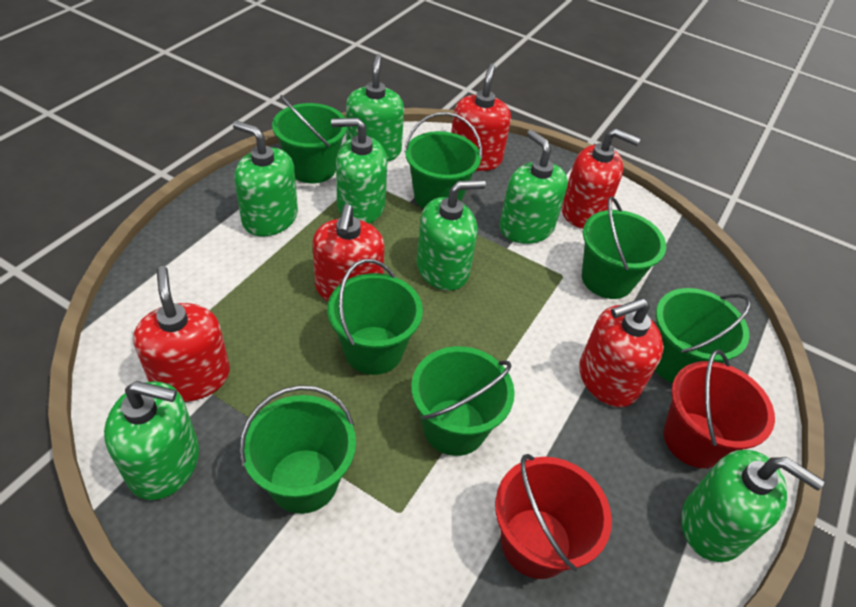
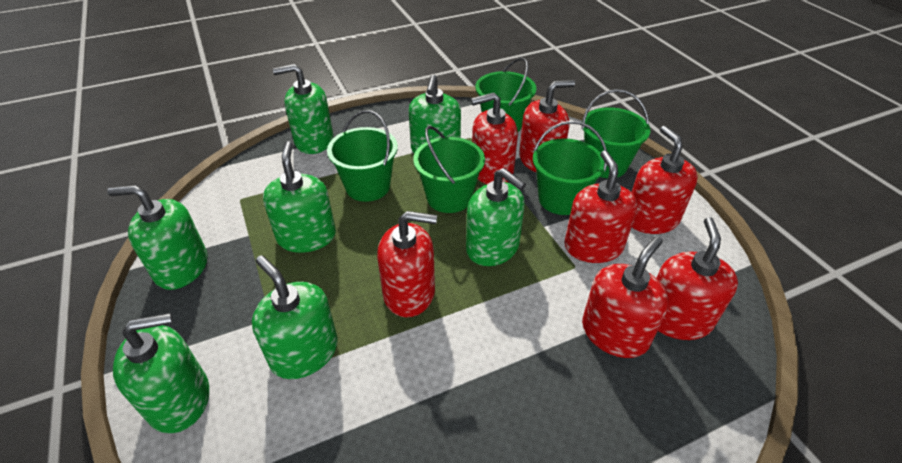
green bucket: [239,385,356,514] [272,95,348,183] [327,259,423,375] [404,112,482,209] [411,346,515,456] [582,196,666,299] [655,288,751,383] = 7 -> [327,110,398,202] [413,126,485,213] [475,57,536,132] [533,121,607,215] [582,89,650,178] = 5
red bucket: [495,454,612,579] [663,349,775,468] = 2 -> none = 0
red soap dispenser: [133,266,230,402] [313,204,385,301] [451,64,511,171] [562,128,640,229] [579,298,664,407] = 5 -> [377,211,437,317] [471,92,518,184] [519,80,575,172] [564,150,638,263] [582,236,669,358] [632,126,698,234] [657,217,738,340] = 7

